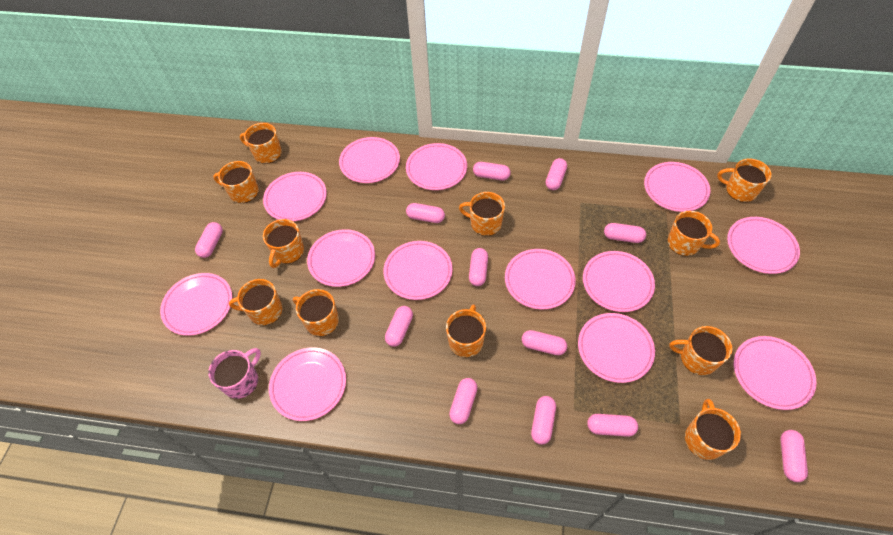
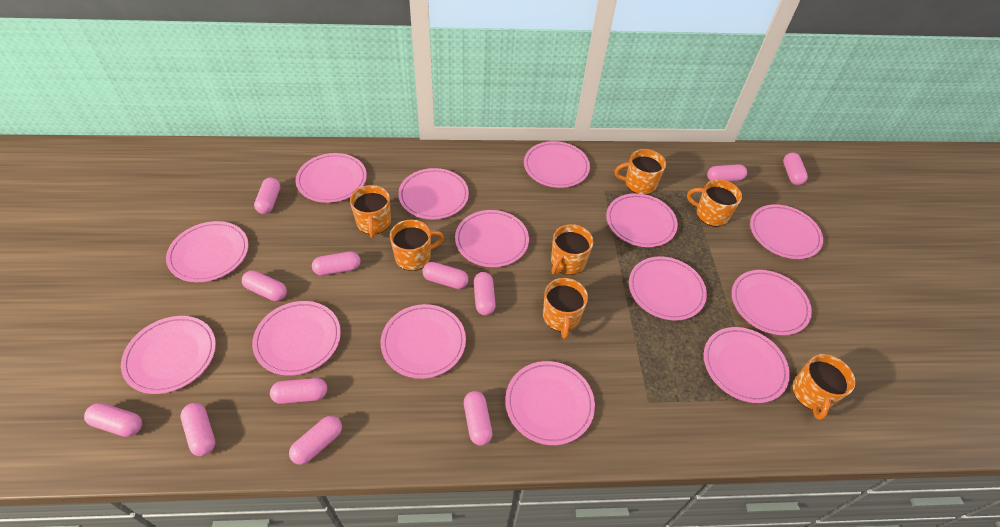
orange mug: [213,161,259,203] [229,279,282,325] [240,123,282,164] [263,219,304,268] [293,289,339,336] [446,304,486,357] [459,192,505,236] [668,211,720,256] [669,326,732,375] [685,399,741,460] [717,159,772,202] = 11 -> [350,185,391,238] [390,220,444,271] [543,278,588,339] [551,224,593,275] [615,149,666,195] [687,179,742,227] [792,354,855,420] = 7
pink mug: [208,348,261,399] = 1 -> none = 0
pink plate: [160,273,232,336] [263,172,327,221] [269,347,346,421] [307,229,375,287] [339,137,400,183] [383,241,452,300] [406,143,467,190] [505,249,576,309] [578,313,655,383] [583,251,655,312] [644,162,710,212] [727,217,800,274] [734,336,817,410] = 13 -> [121,316,216,394] [166,221,248,282] [252,301,341,376] [296,153,367,203] [381,304,466,379] [398,168,469,219] [455,210,529,267] [505,361,595,445] [524,141,590,188] [606,193,678,247] [629,256,707,321] [704,327,790,403] [732,270,812,335] [750,204,823,259] = 14

